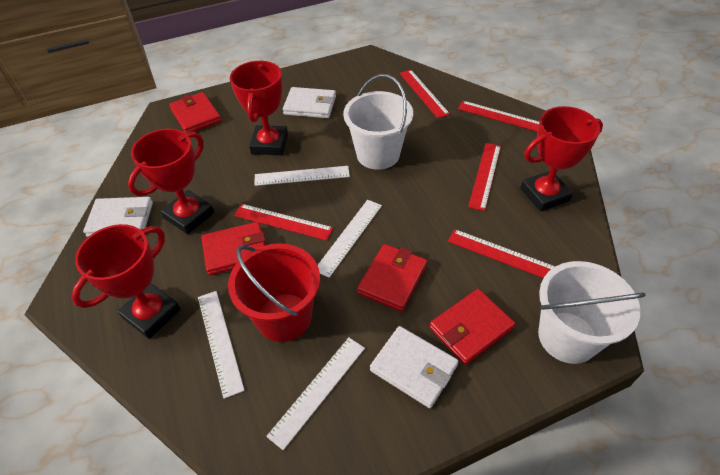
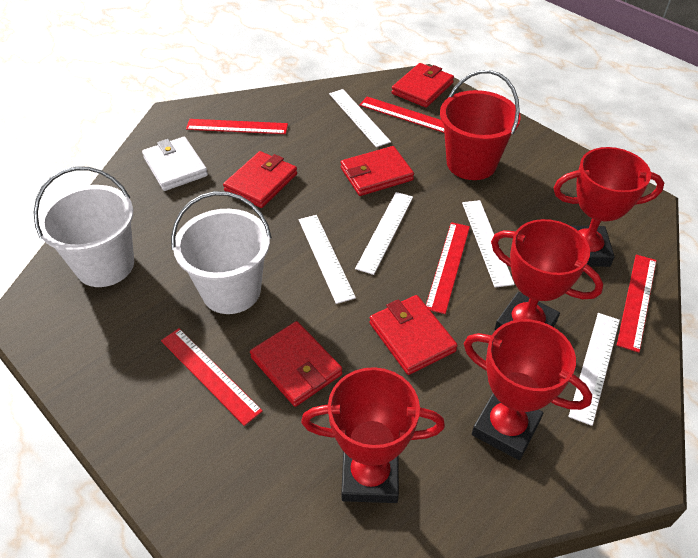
red wallet: [169,92,221,133] [201,222,266,275] [357,244,427,312] [430,289,515,365] = 4 -> [223,151,297,208] [250,321,342,407] [341,146,414,196] [369,295,458,375] [392,63,454,108] = 5
white ruler: [198,291,245,399] [254,166,350,186] [266,338,365,450] [318,200,382,278] = 4 -> [299,215,356,304] [329,89,391,147] [355,192,413,275] [462,200,515,288] [568,313,620,426] = 5
white wallet: [83,197,153,237] [283,87,336,118] [370,326,459,408] = 3 -> [142,137,208,191] = 1

